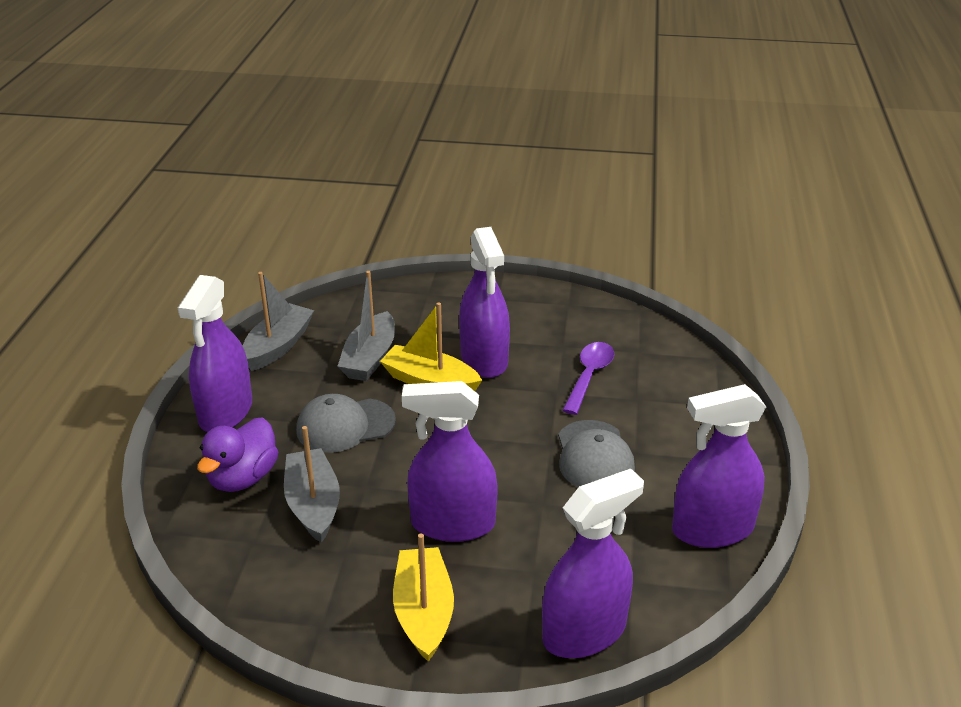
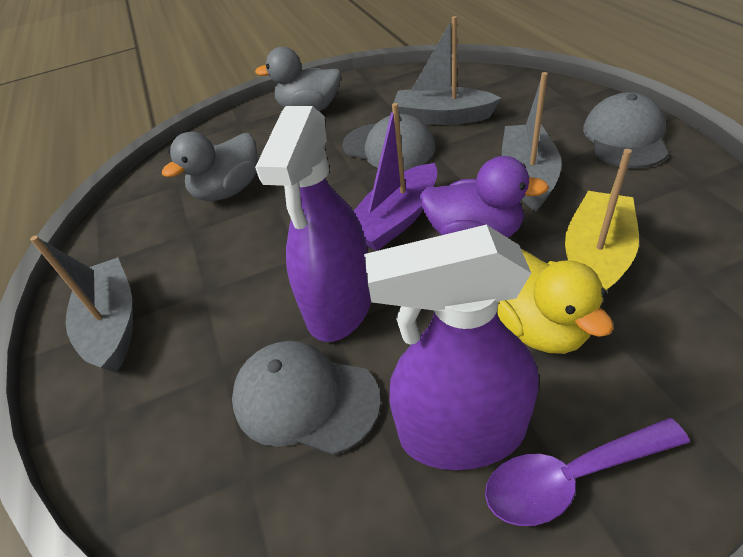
grey cap: [296,394,396,453] [558,420,635,487] = 2 -> [232,341,381,455] [342,114,436,170] [583,92,668,168] = 3
grey duck: none = 0 -> [162,132,258,201] [255,47,341,111] = 2
purple boat: none = 0 -> [354,103,437,251] = 1
purple spray bottle: [178,275,252,432] [402,381,498,542] [459,227,510,378] [542,469,644,658] [672,384,766,548] = 5 -> [255,106,371,342] [364,225,539,470] = 2
yellow boat: [380,303,482,391] [393,533,454,662] = 2 -> [565,149,639,290] = 1
yellow duck: none = 0 -> [497,249,614,354] = 1

